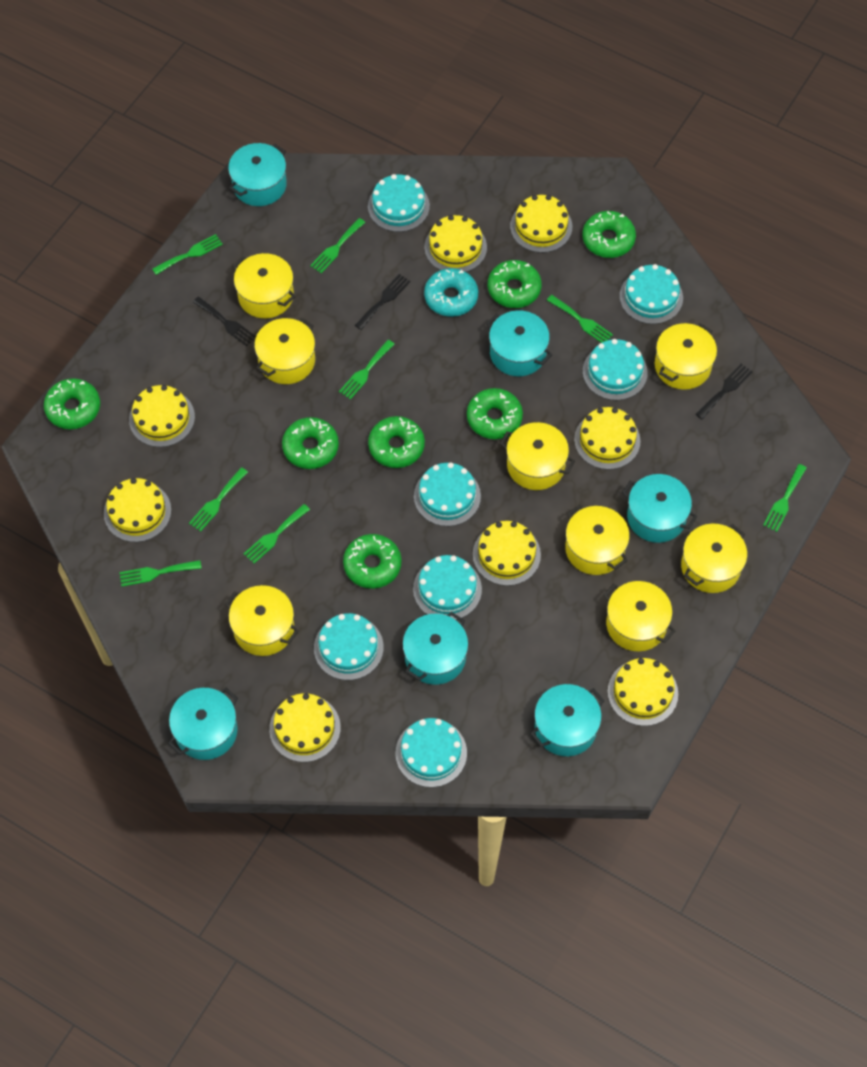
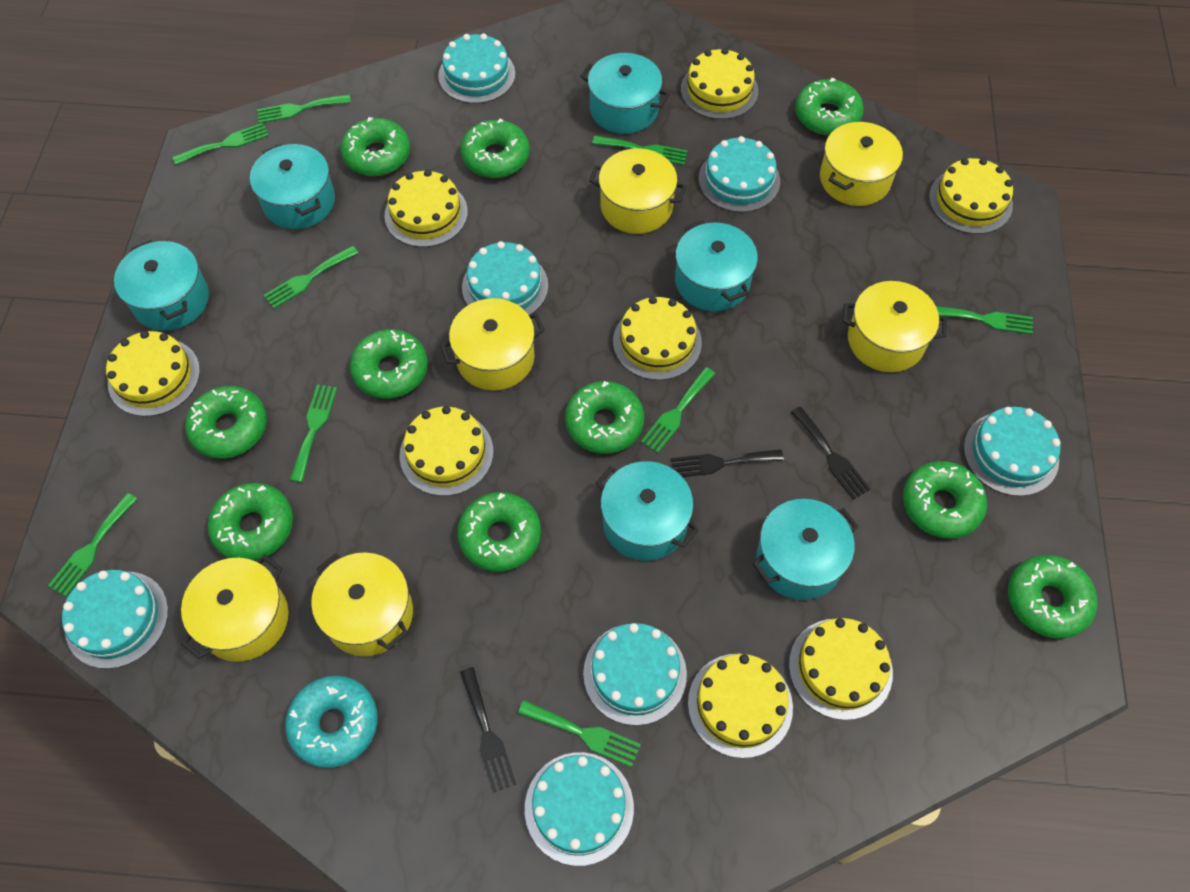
green donut: [44,378,100,429] [282,417,339,469] [343,534,401,589] [368,416,425,468] [467,388,523,439] [488,260,542,308] [582,211,636,258] = 7 -> [185,386,267,459] [208,483,293,561] [340,117,410,176] [350,329,428,399] [457,492,541,572] [460,119,530,178] [565,381,644,454] [795,78,864,135] [903,461,987,539] [1008,555,1097,639] = 10
green fork: [120,560,202,587] [152,234,223,275] [189,467,248,532] [243,504,310,564] [310,218,366,273] [339,340,395,400] [547,295,613,343] [763,464,807,532] = 8 -> [48,493,137,596] [173,123,269,165] [257,95,351,124] [264,246,358,309] [290,384,337,482] [518,700,641,767] [592,136,688,165] [641,367,716,453] [936,306,1033,334] = 9
yellow pot: [225,585,299,656] [233,253,295,318] [254,318,315,384] [500,422,575,490] [565,505,630,575] [604,581,675,651] [655,323,717,390] [681,524,747,593] = 8 -> [181,555,288,662] [311,552,413,656] [440,298,545,391] [589,148,687,234] [820,122,903,206] [842,281,947,372] = 6

